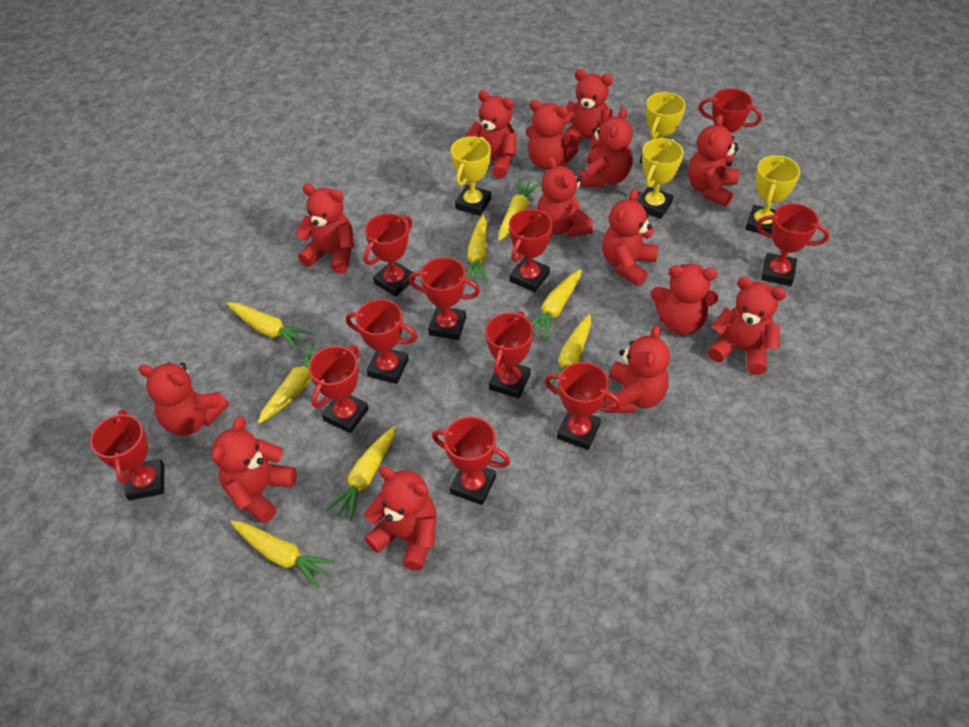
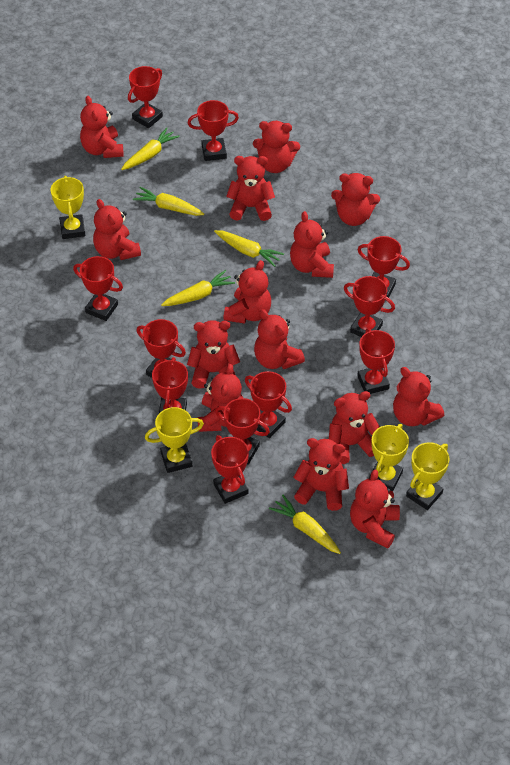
yellow carrot: [227,302,312,350] [231,521,335,588] [258,343,324,424] [325,426,396,521] [466,215,488,284] [498,178,541,241] [531,269,582,340] [545,314,591,390] = 8 -> [121,128,180,170] [133,187,204,216] [161,270,235,306] [214,230,284,267] [269,495,341,554] = 5

